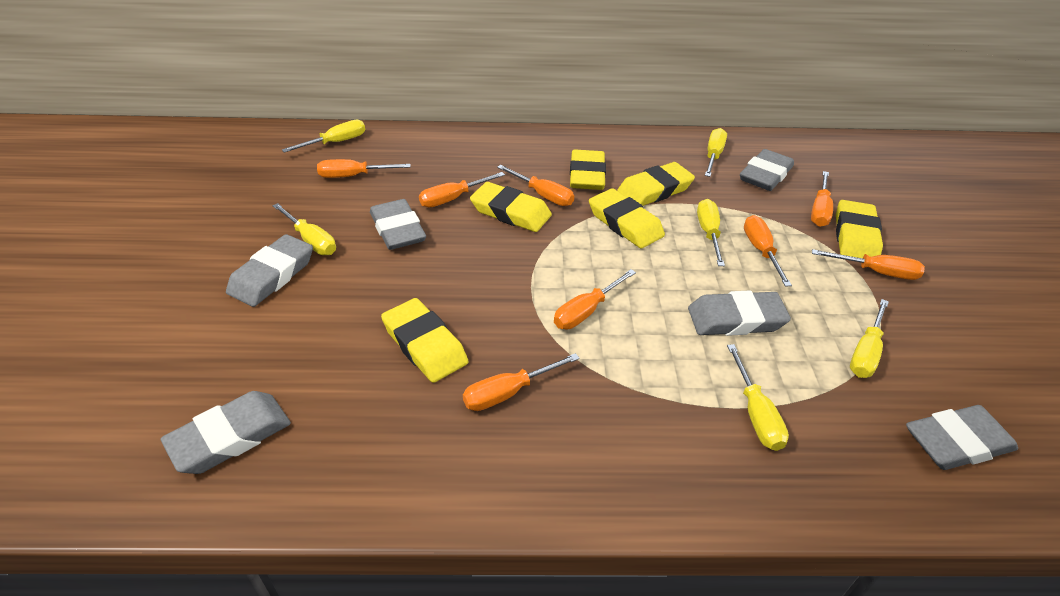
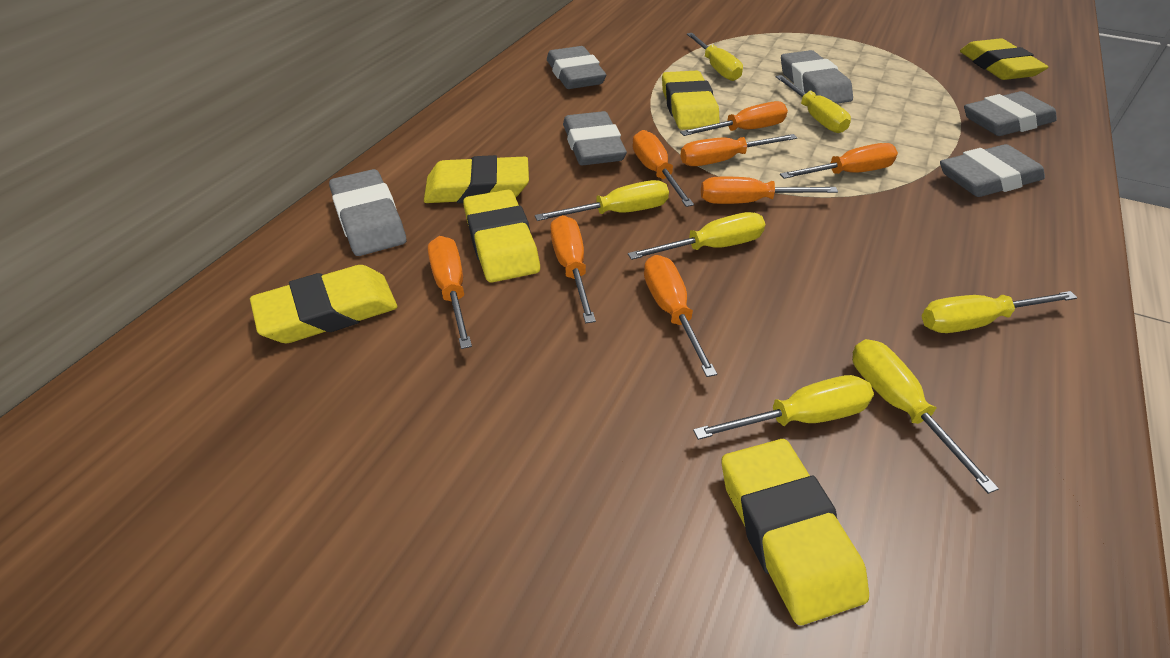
yellow screwdriver: [272,203,336,255] [282,120,365,153] [697,199,725,266] [705,128,727,177] [727,344,789,451] [850,299,889,378] = 6 -> [535,180,669,221] [628,212,765,260] [687,33,743,81] [693,375,874,440] [776,75,851,133] [852,339,999,494] [922,291,1077,333] = 7

